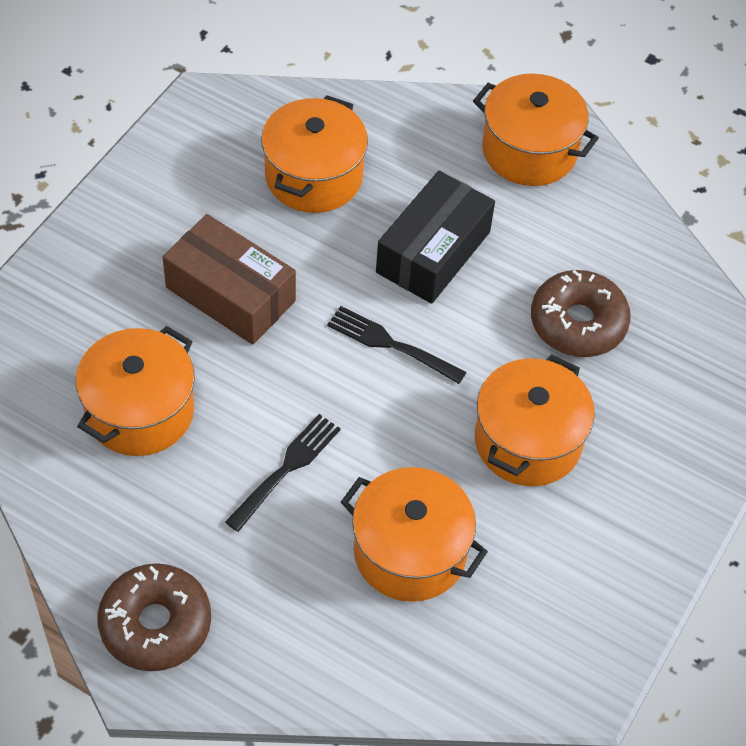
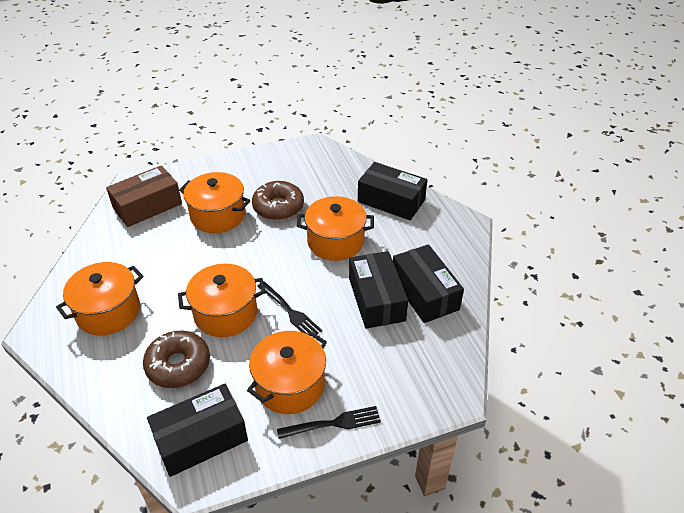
black box: [376,171,495,304] = 1 -> [147,384,248,477] [349,251,408,329] [358,162,427,220] [393,244,464,323] = 4

